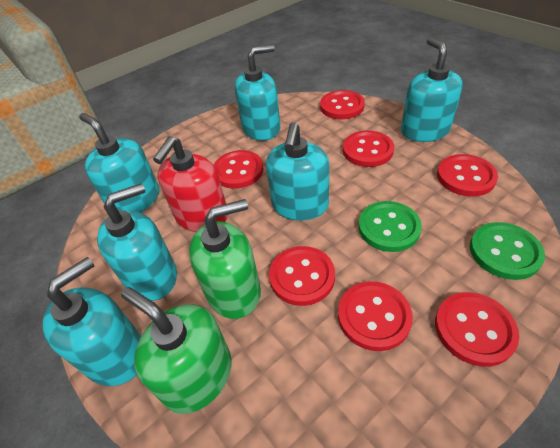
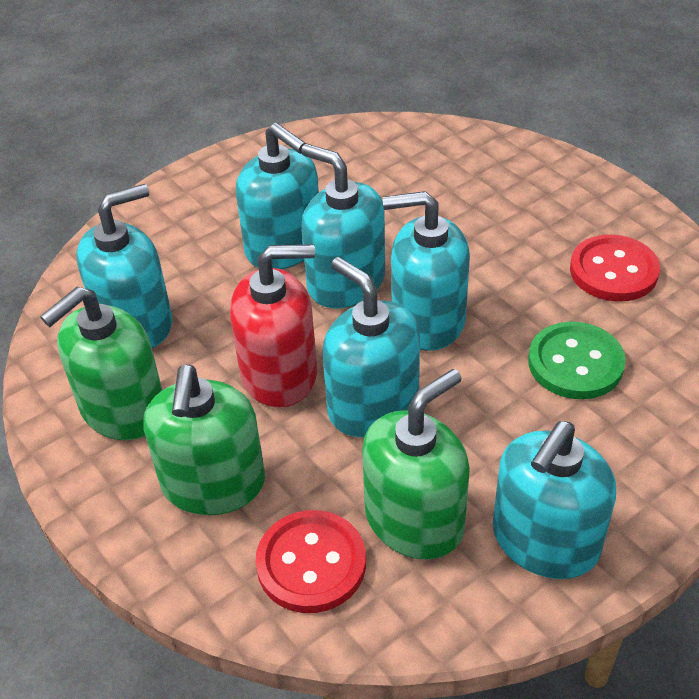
green button: [358,201,422,252] [470,222,545,280] = 2 -> [528,322,626,399] = 1
green soap dispenser: [121,287,232,414] [189,199,261,319] = 2 -> [40,287,162,440] [143,365,265,515] [362,369,470,560] = 3
red button: [214,150,264,189] [269,246,335,306] [320,90,365,119] [338,281,413,351] [343,131,394,167] [435,292,519,367] [437,154,498,197] = 7 -> [256,510,366,613] [570,235,660,302] = 2

